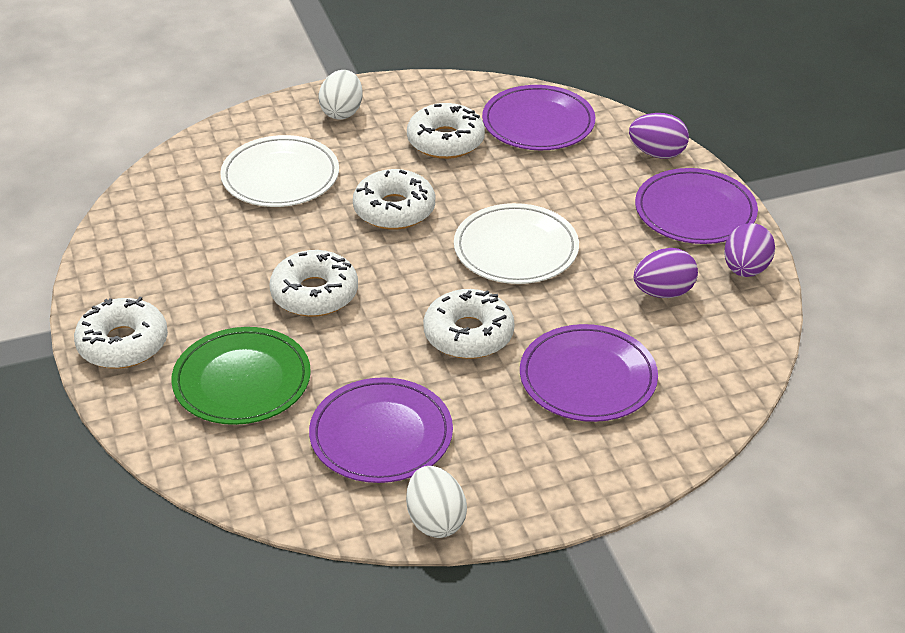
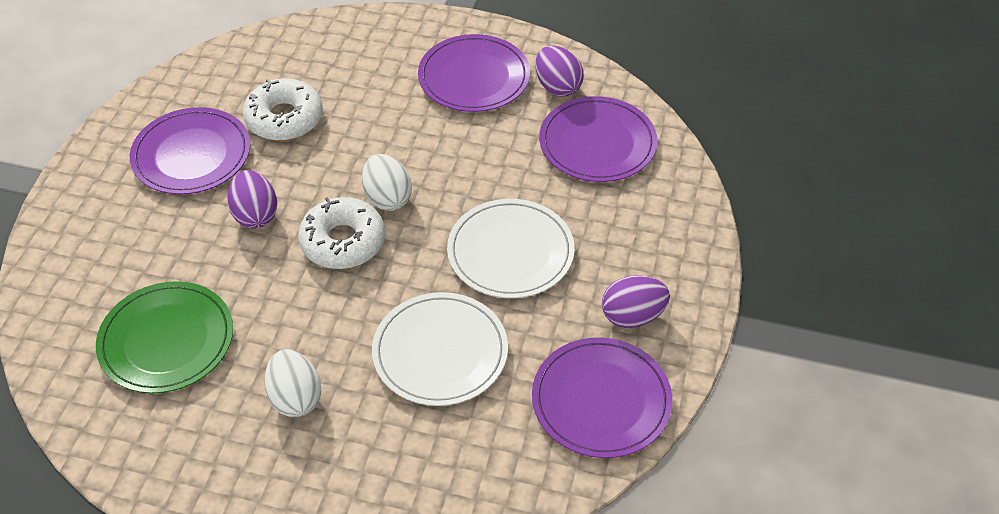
white donut: [74,297,168,369] [270,250,358,317] [353,169,435,230] [407,103,485,159] [423,289,515,359] = 5 -> [243,79,323,141] [298,197,385,269] = 2

